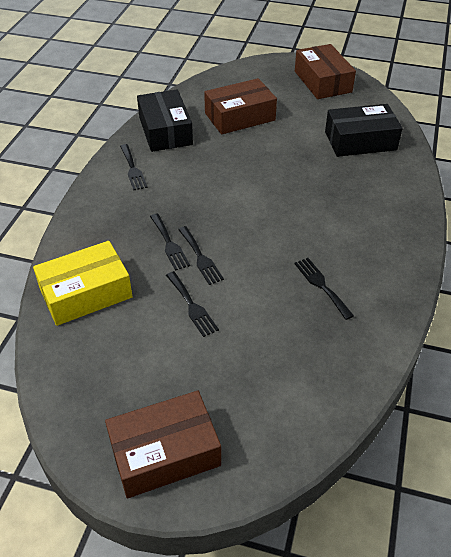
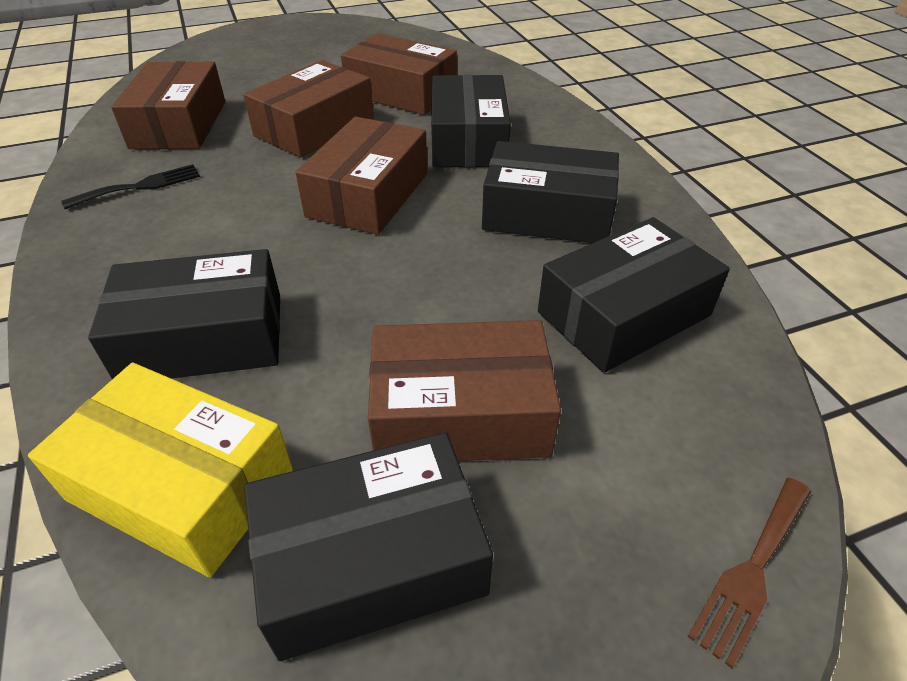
black box: [137,89,193,152] [325,104,403,157] = 2 -> [88,249,280,379] [244,432,493,661] [431,75,511,167] [482,141,619,243] [538,217,730,373] = 5
black fork: [120,144,148,190] [150,213,190,271] [166,271,219,337] [178,226,224,285] [294,258,354,320] = 5 -> [61,164,200,209] = 1
brown box: [105,391,221,498] [204,78,277,135] [295,44,356,99] = 3 -> [111,61,225,149] [243,60,374,158] [296,116,427,235] [341,33,457,115] [368,320,561,461] = 5
brown fork: none = 0 -> [687,478,811,668] = 1

